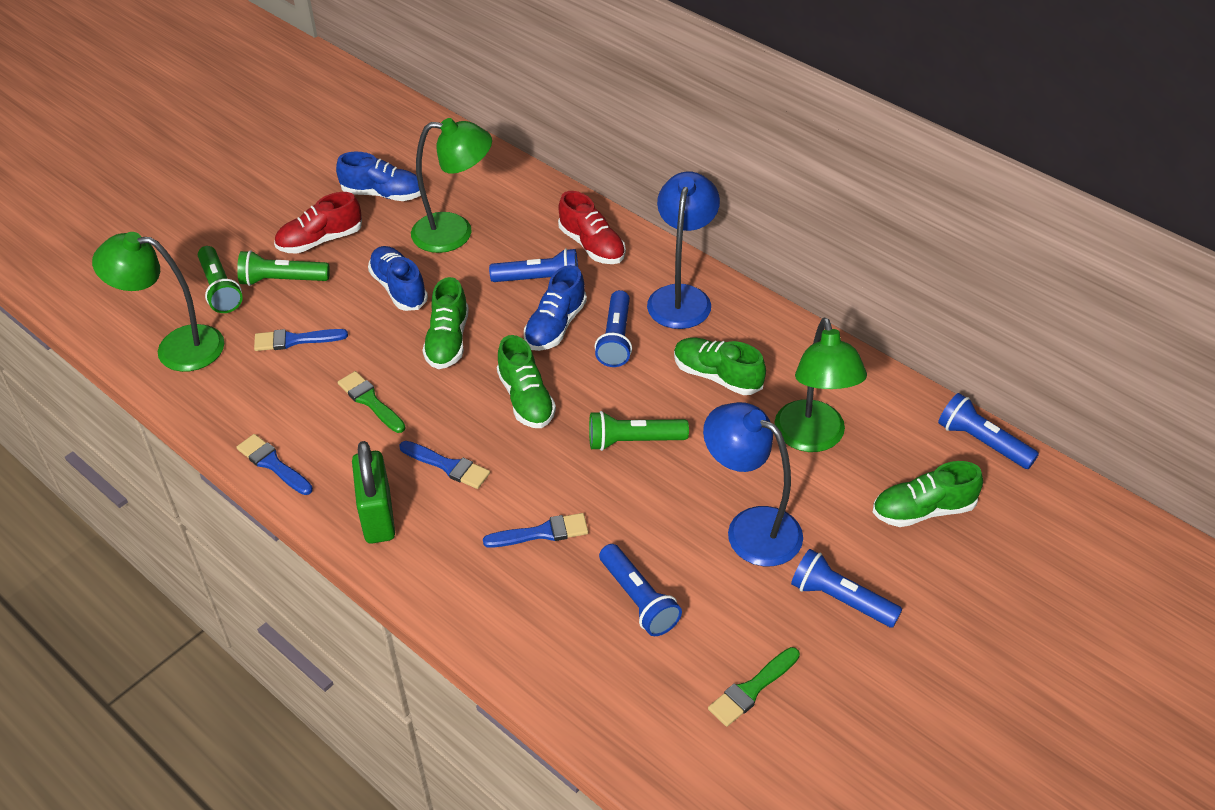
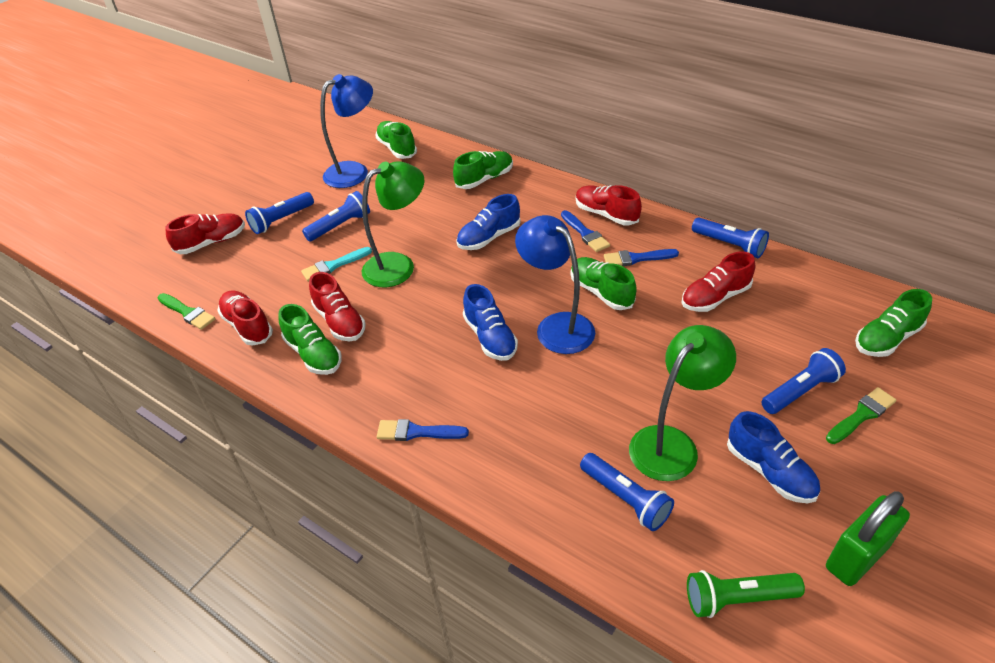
blue brush: [237,434,313,495] [254,329,348,351] [399,441,490,489] [483,513,588,548] = 4 -> [377,419,469,441] [561,210,610,252] [604,249,679,266] = 3
green flashlight: [198,246,243,313] [237,250,330,286] [589,411,689,451] = 3 -> [687,570,805,618] = 1
green lamp: [92,232,224,372] [411,118,492,253] [775,318,867,452] = 3 -> [362,161,424,287] [629,325,736,481] = 2
green shoe: [422,277,469,369] [497,335,556,428] [674,338,766,395] [872,461,983,527] = 4 -> [279,304,341,375] [375,121,417,159] [453,151,513,189] [571,257,637,310] [855,289,932,357] = 5
red shoe: [274,192,362,253] [558,191,626,264] = 2 -> [165,213,245,254] [217,291,273,346] [309,272,366,341] [576,185,642,225] [681,252,755,312] = 5
turquoise brush: none = 0 -> [301,247,372,282] = 1

